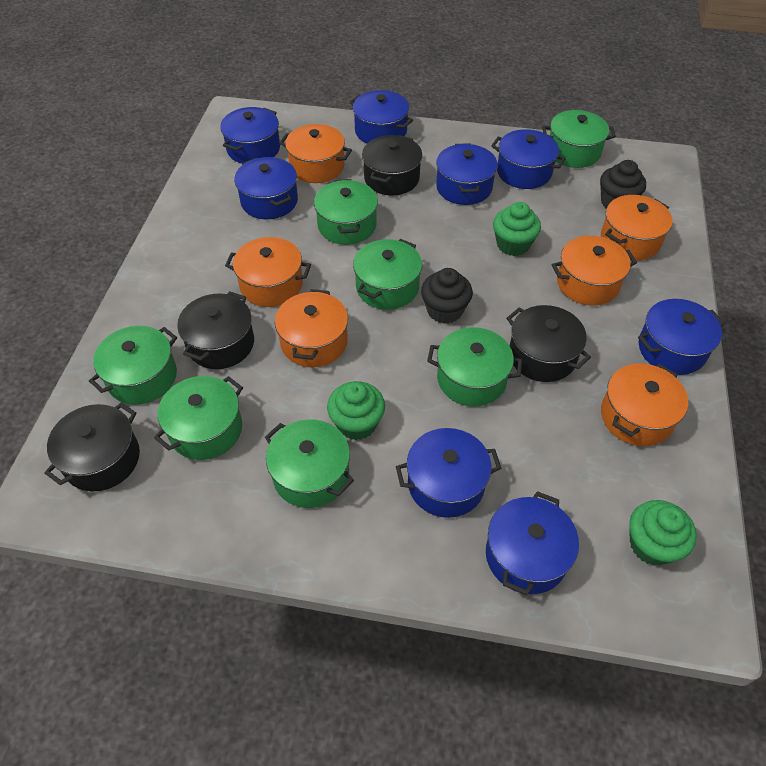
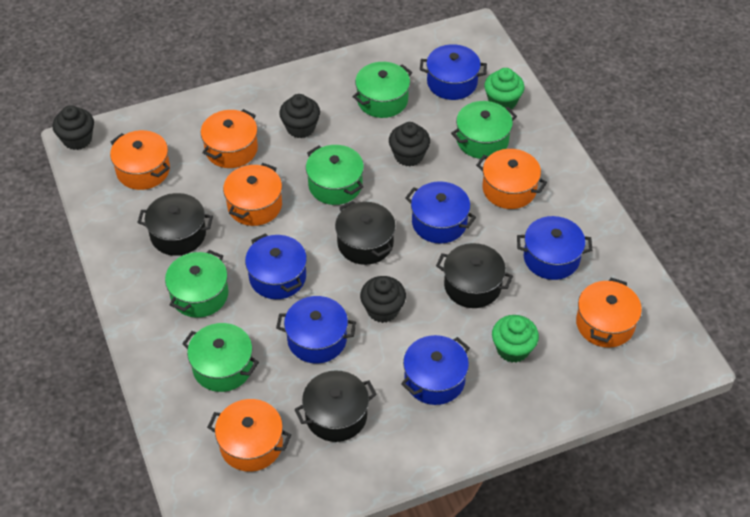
black cupcake: [421,268,473,324] [600,160,646,209] = 2 -> [53,105,94,150] [279,94,320,138] [360,276,406,323] [389,122,430,166] = 4
blue pot: [220,107,280,163] [234,157,298,219] [350,90,413,143] [396,428,501,518] [436,143,498,205] [486,491,579,595] [491,129,566,189] [638,299,725,375] = 8 -> [245,233,307,299] [276,296,356,363] [401,335,470,405] [405,181,476,244] [420,44,487,100] [517,216,592,280] = 6
green cupcake: [327,381,385,440] [493,202,541,256] [629,500,697,566] = 3 -> [484,68,525,109] [492,315,539,363] = 2
green pot: [89,326,177,405] [154,376,243,460] [265,419,354,508] [314,179,378,245] [353,239,422,310] [427,327,522,407] [542,110,616,168] = 7 -> [165,250,228,318] [182,323,259,392] [306,145,364,205] [352,62,412,118] [451,101,517,159] = 5

